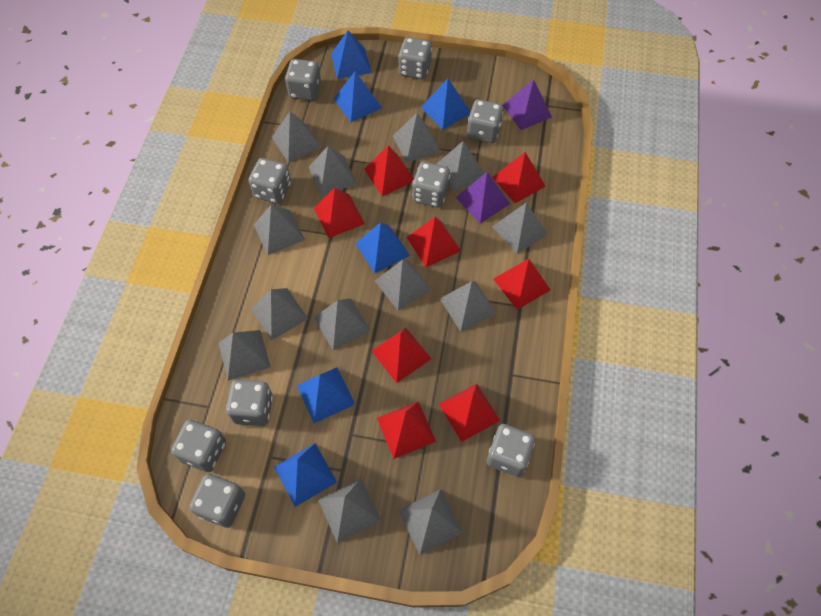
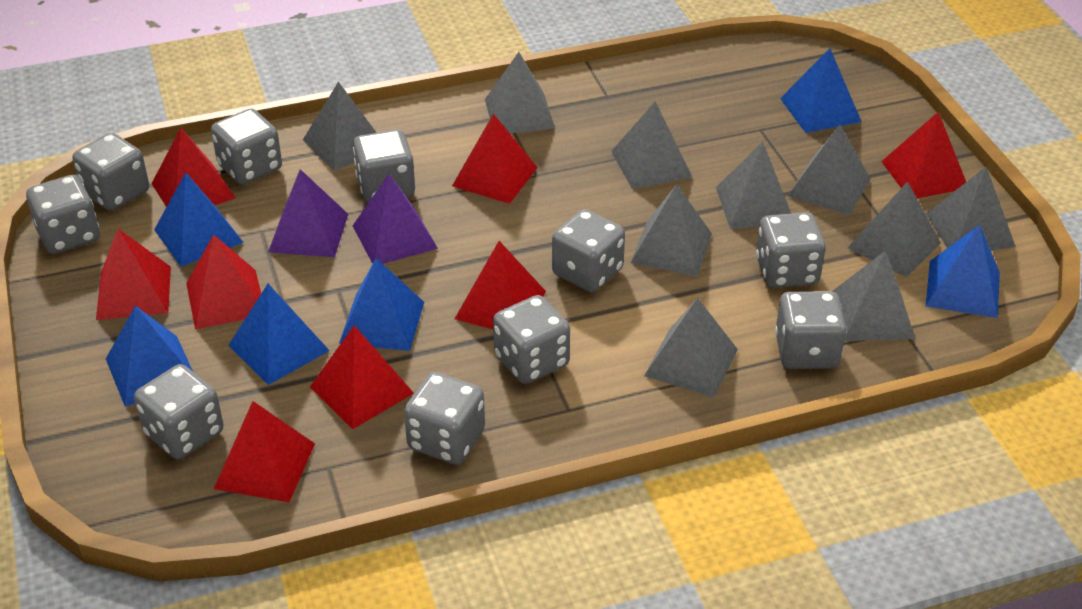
grey dice: [171,420,226,472] [189,474,245,528] [226,380,273,426] [248,158,291,204] [285,59,321,101] [398,37,432,79] [412,162,450,207] [467,99,504,143] [487,424,535,477] = 9 -> [26,175,100,254] [72,133,149,211] [134,364,223,459] [211,109,282,184] [353,130,415,203] [404,372,485,465] [493,295,570,384] [552,209,625,292] [756,212,826,288] [775,291,847,369] = 10
grey pyramid: [219,330,271,381] [251,288,308,340] [254,204,305,255] [271,111,321,163] [309,146,357,196] [314,299,371,351] [318,478,381,543] [375,260,432,311] [393,113,441,163] [398,489,463,555] [436,141,484,192] [440,281,497,332] [492,202,548,254] = 13 -> [303,81,377,171] [485,52,555,133] [611,101,692,189] [631,184,712,276] [644,298,738,398] [716,142,791,229] [788,125,871,215] [832,251,915,341] [847,181,941,277] [926,167,1016,251] = 10

